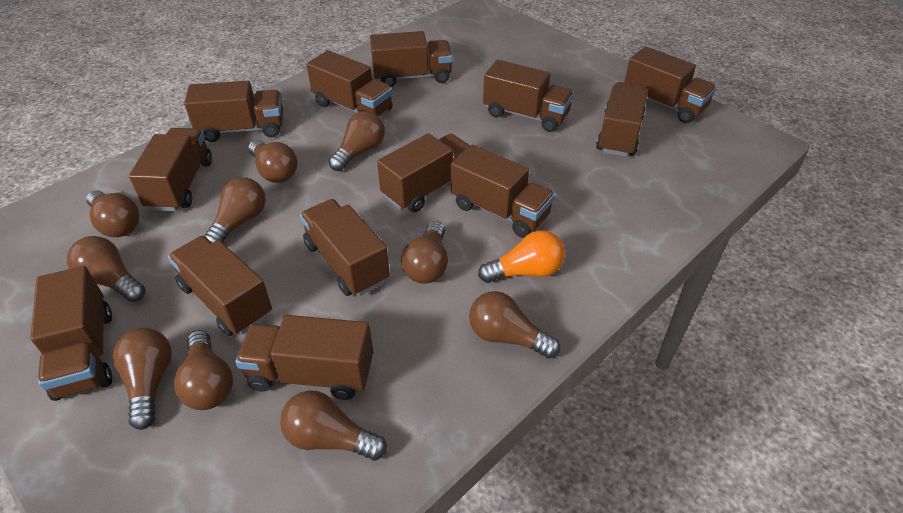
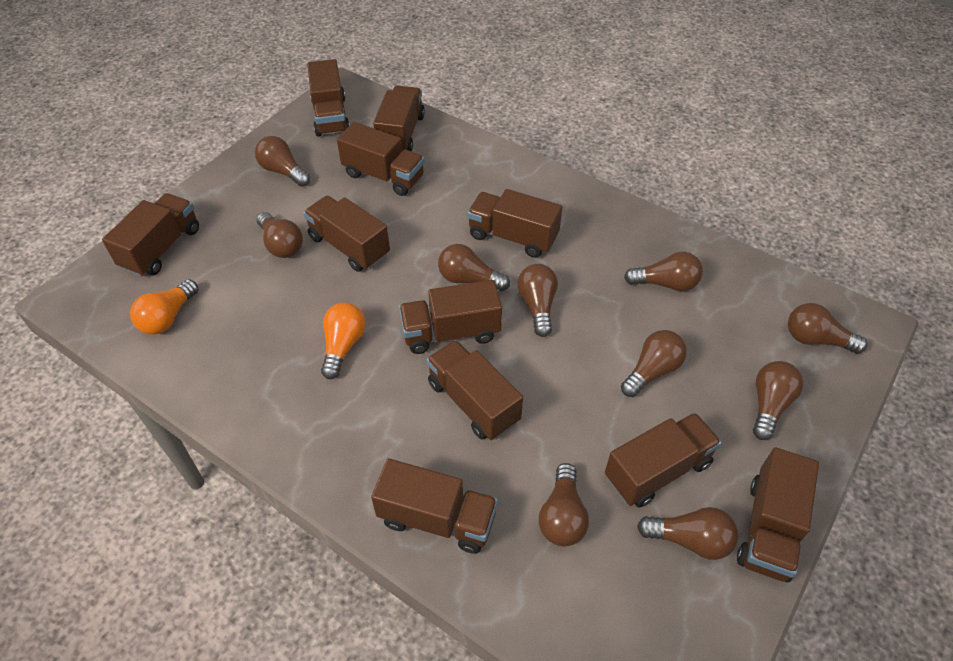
brown truck: [30,266,112,401] [129,128,212,211] [168,236,272,336] [184,81,283,142] [235,315,373,400] [300,199,390,296] [307,50,393,116] [370,31,453,87] [377,133,470,212] [451,145,555,238] [483,60,574,132] [596,82,647,157] [624,46,717,123] = 13 -> [102,193,199,277] [303,196,390,272] [307,59,350,137] [337,122,425,196] [371,459,498,554] [373,85,425,151] [399,280,502,354] [426,340,523,440] [467,189,562,258] [605,413,721,508] [737,447,819,582] = 11
orange light bulb: [478,230,565,283] = 1 -> [130,279,198,334] [321,303,366,379] = 2

